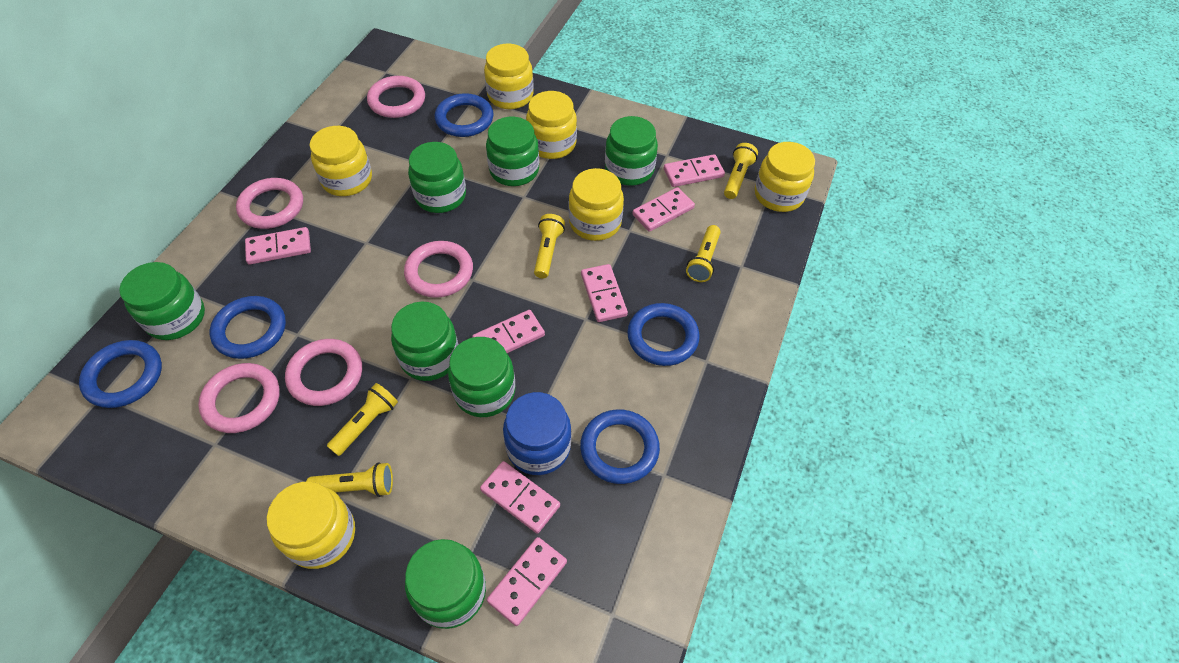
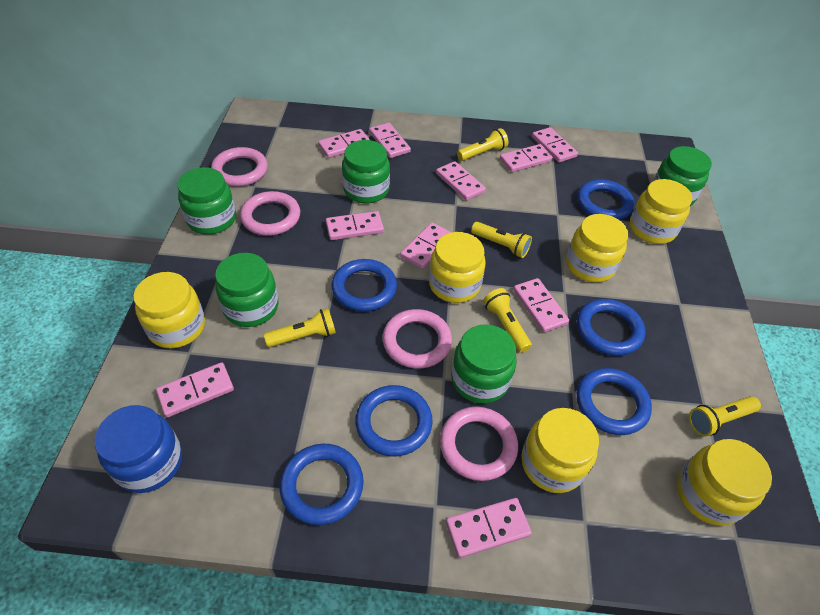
blue ring: [79,340,162,408] [210,296,286,359] [435,93,493,137] [580,409,660,484] [627,303,700,366] = 5 -> [280,444,364,525] [331,259,397,311] [355,385,433,456] [576,368,652,435] [577,179,634,220] [577,299,645,356] = 6
green jar: [119,262,205,340] [391,302,459,381] [405,539,486,629] [408,142,466,213] [448,337,515,417] [486,117,539,186] [605,116,658,186] = 7 -> [177,167,236,234] [215,253,278,327] [342,140,390,203] [451,324,517,403] [654,146,712,206] = 5
pink domino: [245,227,311,265] [472,310,545,353] [480,461,560,534] [487,537,567,626] [581,264,628,322] [632,187,695,232] [664,154,725,187] = 7 -> [156,362,234,417] [318,129,370,158] [326,211,384,240] [369,123,411,158] [400,223,452,269] [436,161,486,201] [446,498,532,558] [500,144,553,172] [513,278,569,333] [532,127,578,163] = 10
pink ring: [198,363,280,433] [236,178,303,229] [285,339,362,406] [367,76,425,118] [404,241,473,298] = 5 -> [211,147,268,187] [240,191,300,236] [382,309,452,368] [440,407,518,481] = 4

